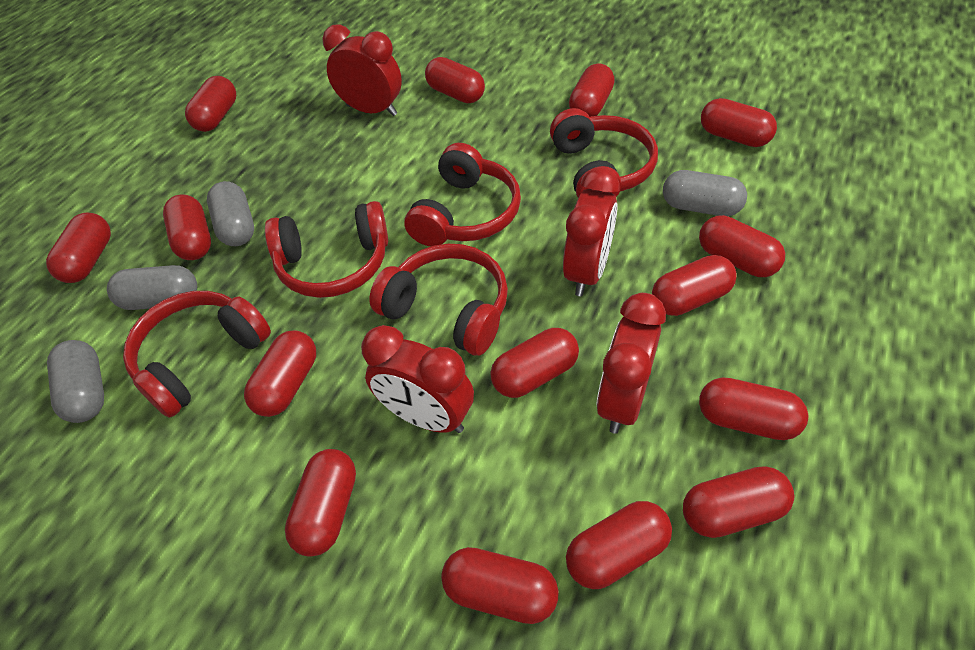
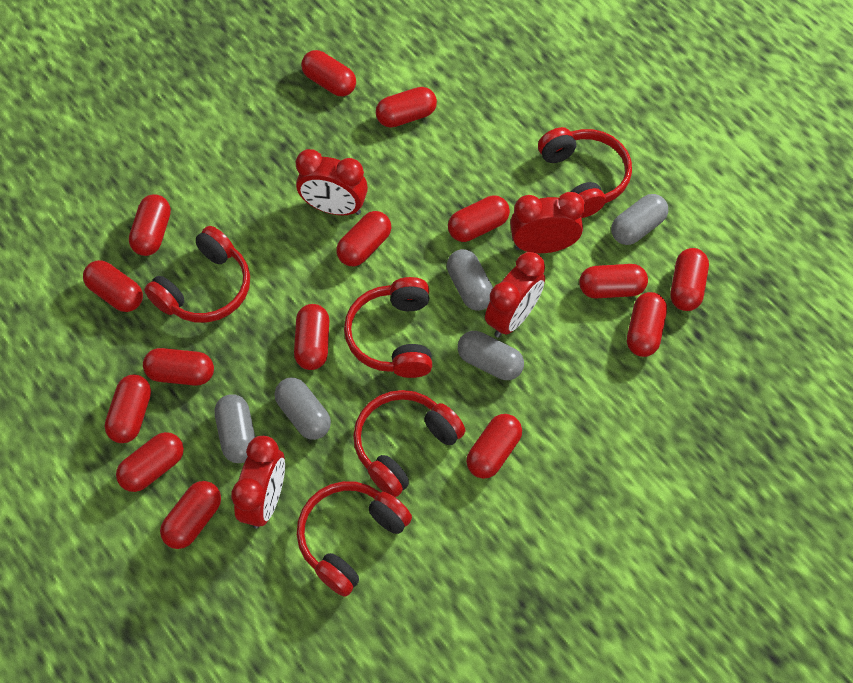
grey capsule: [47,340,104,423] [107,265,197,310] [207,181,254,246] [663,170,747,216] = 4 -> [215,394,255,463] [275,378,331,440] [447,249,493,311] [458,331,524,380] [611,194,668,245] = 5

